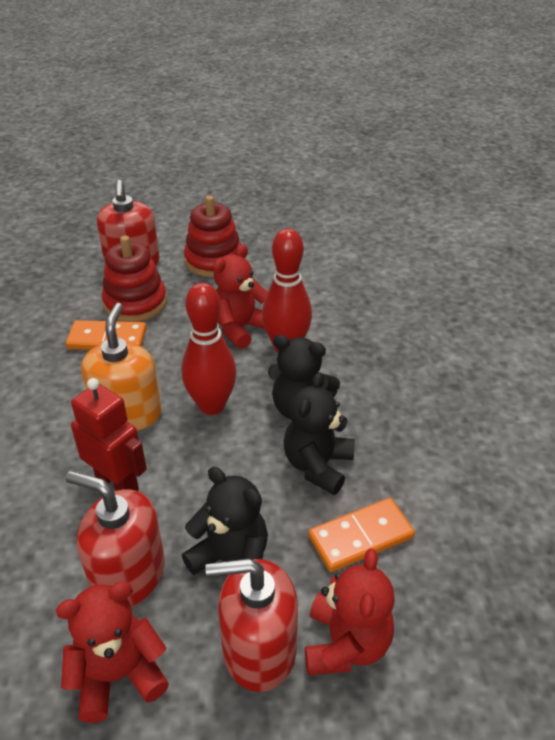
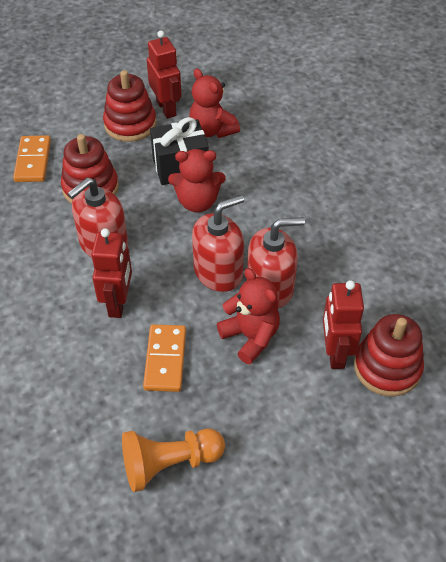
black gift: none = 0 -> [150,117,209,185] = 1
black teddy bear: [182,467,268,591] [268,335,340,419] [284,372,355,495] = 3 -> none = 0
orange pawn: none = 0 -> [122,428,225,492] = 1
orange soap dispenser: [81,303,162,431] = 1 -> none = 0
red bowling pin: [182,283,237,415] [262,228,312,353] = 2 -> none = 0
red robot: [71,378,147,491] = 1 -> [91,228,132,318] [147,30,182,119] [323,280,364,369] = 3
red stacking toy: [102,236,167,322] [184,196,241,277] = 2 -> [61,134,119,204] [103,70,157,142] [354,314,424,397] = 3

